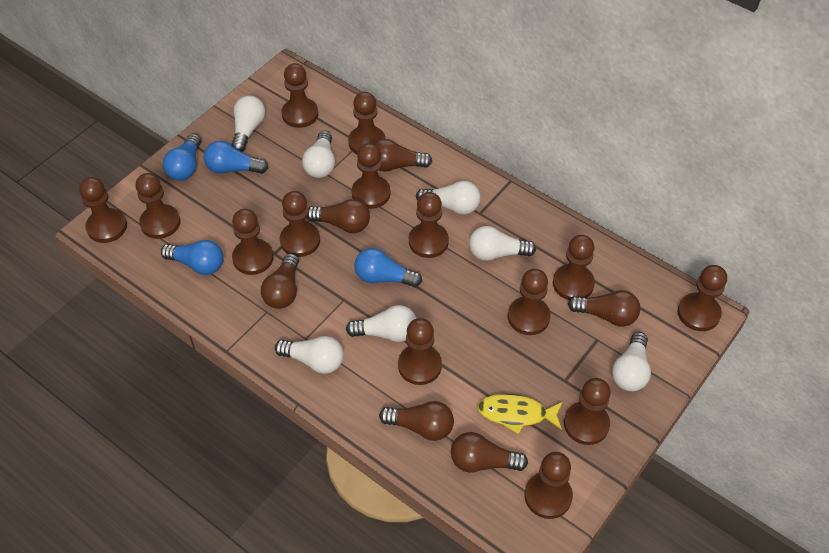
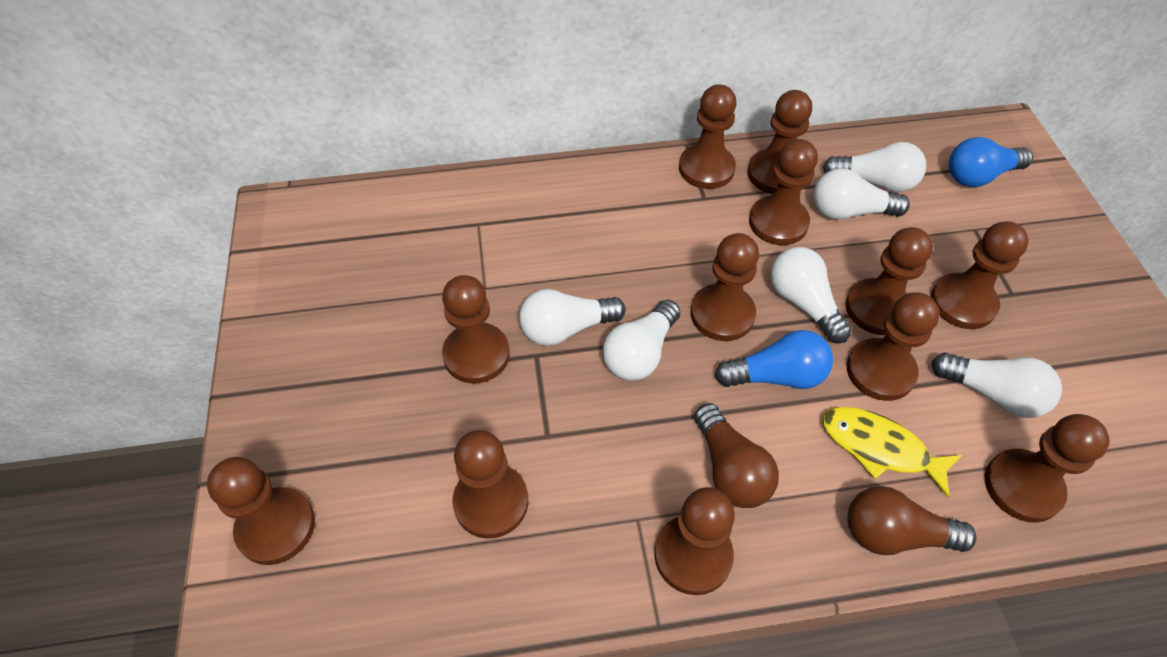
blue light bulb: [161,240,224,275] [163,133,201,181] [203,141,268,174] [354,248,422,287] = 4 -> [715,330,833,389] [949,137,1033,187] = 2
brown light bulb: [261,253,299,309] [307,199,370,233] [374,139,432,172] [379,401,454,441] [451,432,528,473] [568,290,640,327] = 6 -> [694,403,779,508] [847,486,977,555] = 2
brown pawn: [79,177,127,243] [136,173,181,239] [232,209,274,275] [280,191,320,257] [282,63,318,128] [348,92,386,154] [352,143,390,209] [398,318,442,385] [409,192,449,258] [508,269,551,335] [525,452,573,519] [553,235,595,300] [564,378,611,445] [678,265,727,331] = 14 -> [207,457,315,565] [442,275,510,384] [453,430,528,539] [654,487,735,595] [679,84,737,189] [690,233,759,341] [747,90,812,194] [749,139,818,245] [845,227,933,335] [847,292,940,401] [931,221,1029,329] [985,414,1110,522] = 12
white light bulb: [231,96,265,152] [275,336,344,374] [302,131,335,178] [346,305,417,342] [416,181,481,214] [469,226,536,261] [612,332,651,392] = 7 -> [519,289,625,346] [603,300,680,381] [770,247,852,343] [813,168,910,220] [823,142,926,192] [932,352,1062,418] = 6

